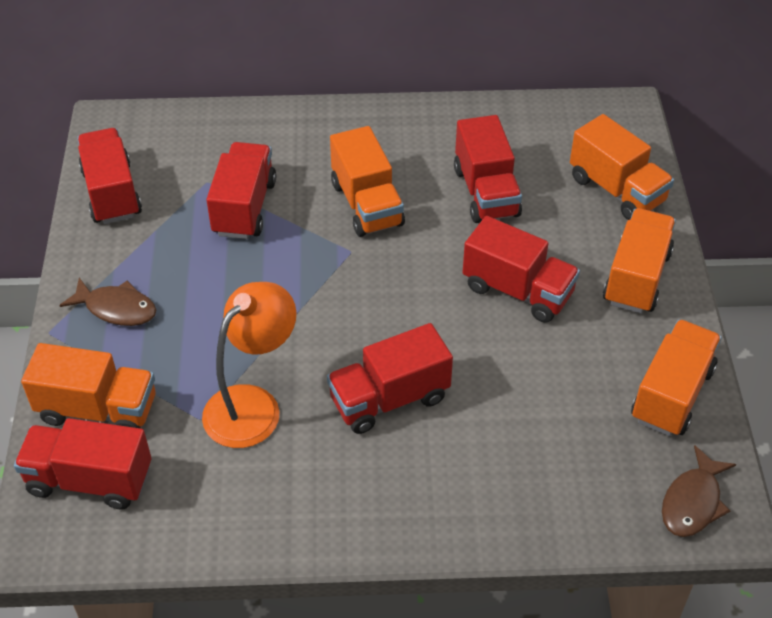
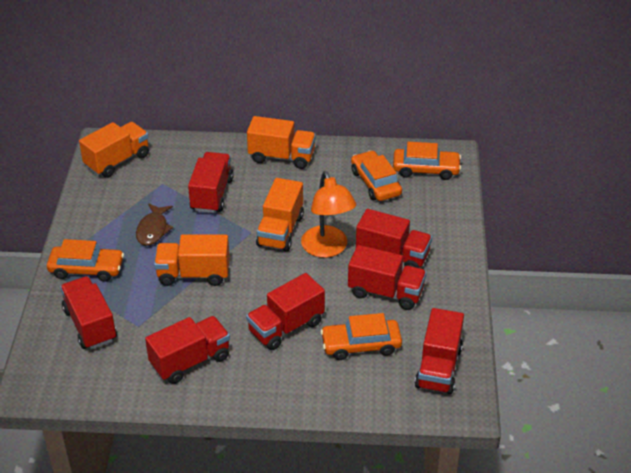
brown fish: [59,278,156,326] [662,445,736,537] = 2 -> [136,203,173,246] = 1
orange car: none = 0 -> [47,239,124,282] [320,313,402,360] [351,150,402,201] [393,142,461,180] = 4
orange truck: [21,343,156,428] [330,126,405,237] [570,114,674,220] [603,208,676,313] [631,319,722,436] = 5 -> [79,122,149,178] [154,234,230,286] [247,116,316,169] [256,178,304,252] = 4
red truck: [14,418,151,510] [77,128,142,224] [206,142,276,239] [327,323,453,434] [454,115,522,223] [463,216,580,323] = 6 -> [60,276,117,349] [145,316,230,384] [188,152,234,213] [246,273,325,350] [348,245,427,310] [356,209,432,268] [415,308,464,394] = 7

